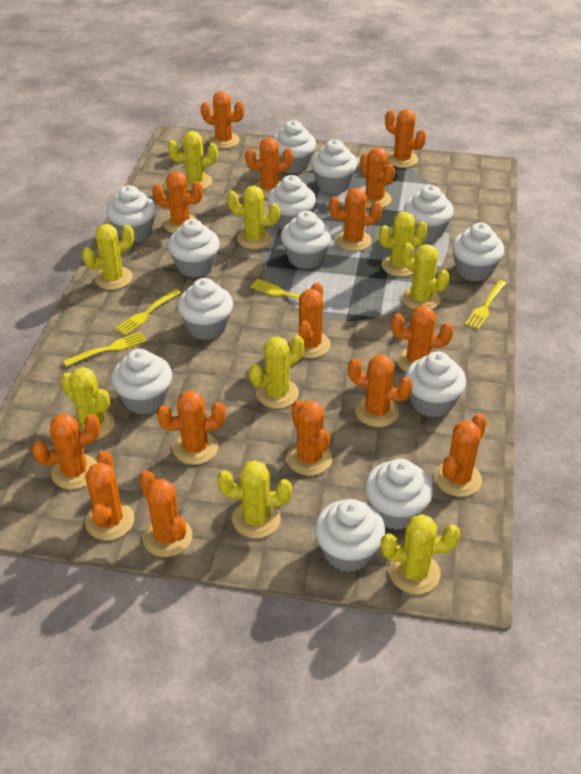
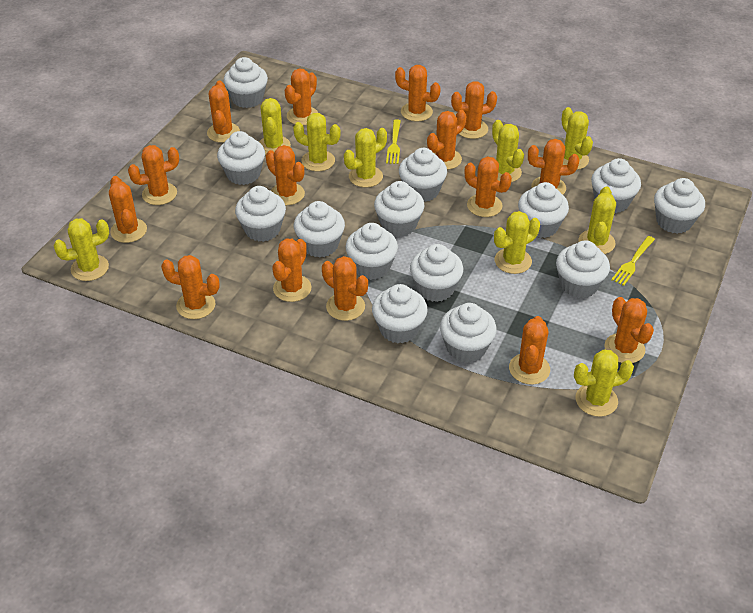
white cupcake: [106,185,156,242] [111,349,172,415] [168,219,220,278] [177,278,233,340] [267,175,316,229] [273,120,316,173] [281,211,332,269] [311,139,357,194] [315,499,386,572] [365,459,433,530] [404,185,454,242] [405,352,466,417] [452,223,504,281] = 13 -> [217,131,265,185] [223,57,268,108] [235,186,286,242] [294,201,345,258] [345,223,398,280] [372,284,428,343] [374,181,424,237] [399,148,447,202] [410,244,463,302] [440,303,497,363] [518,182,569,238] [556,240,610,298] [591,158,641,213] [654,178,705,234] = 14
yellow fork: [63,332,147,367] [115,289,181,335] [250,279,325,307] [465,280,506,330] = 4 -> [386,119,401,164] [611,236,655,286] = 2

